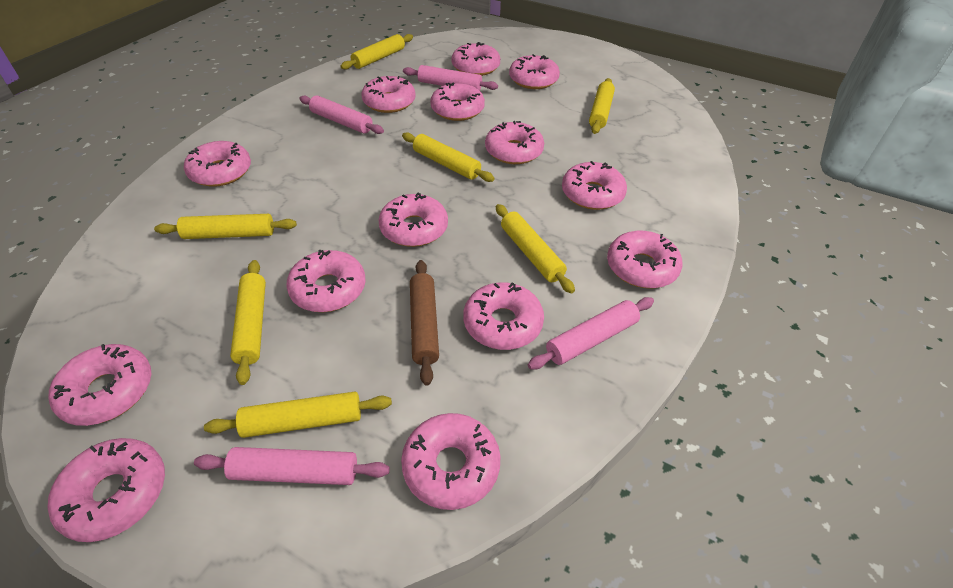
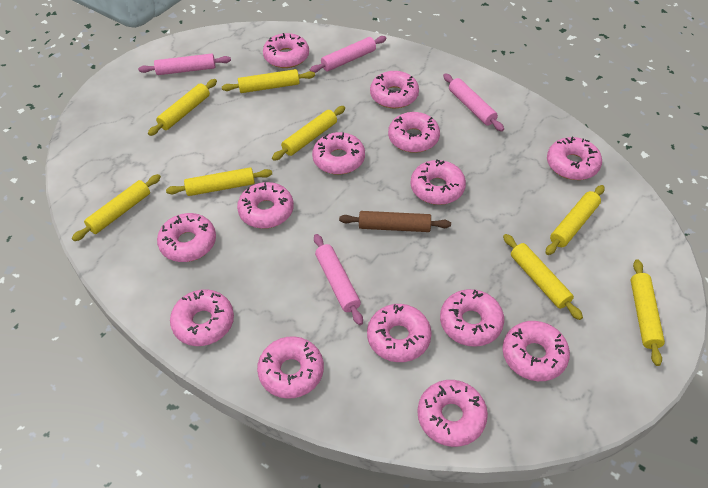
yellow rolling pin: [154,214,297,239] [204,392,392,438] [230,260,266,385] [340,34,413,70] [402,132,495,182] [496,204,575,294] [589,78,615,134] = 7 -> [72,174,161,241] [148,79,217,136] [166,167,272,196] [222,69,315,93] [272,106,345,161] [503,234,583,320] [546,185,605,255] [631,259,665,366] = 8

